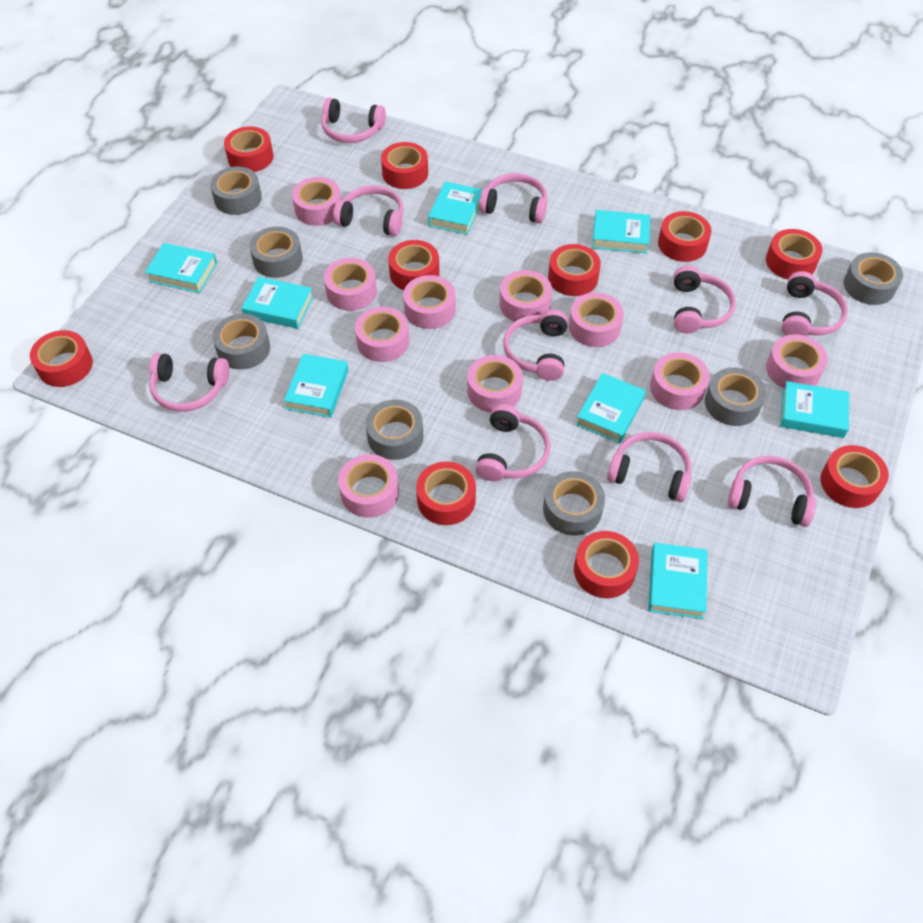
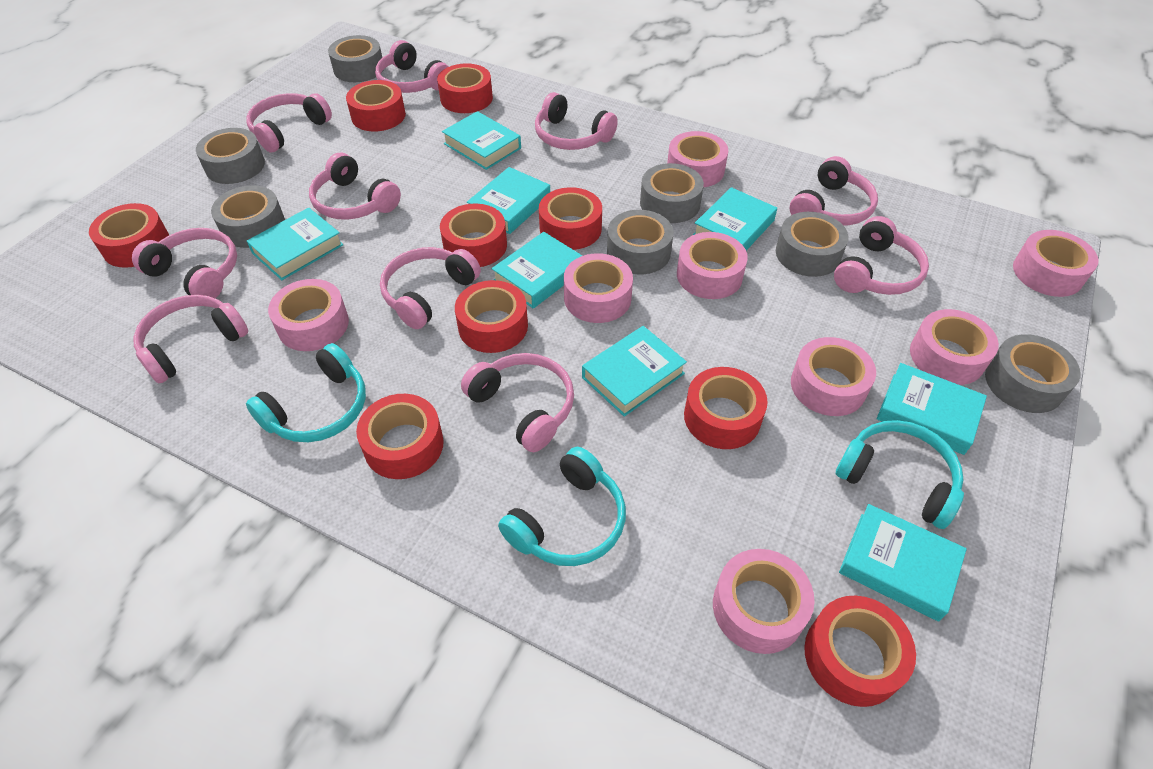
pink tape: [292,177,341,226] [324,258,377,311] [338,454,399,518] [355,307,409,362] [403,275,456,329] [467,355,523,412] [500,270,552,322] [569,292,624,347] [650,352,710,410] [766,334,828,389] = 10 -> [268,279,349,351] [564,253,633,323] [667,131,728,188] [677,232,748,299] [713,549,815,654] [791,337,876,416] [910,309,999,385] [1013,230,1099,297] = 8
red tape: [30,330,93,387] [224,126,273,172] [381,142,428,189] [388,240,439,290] [416,461,476,525] [548,244,601,296] [574,531,639,598] [658,211,711,262] [766,229,823,279] [821,445,889,508] = 10 -> [89,203,169,268] [346,80,406,132] [356,394,444,479] [437,63,493,113] [440,204,507,267] [455,280,528,353] [539,187,602,250] [684,367,768,449] [804,596,916,707] = 9
turquoise headphones: none = 0 -> [246,343,366,442] [498,447,626,566] [836,420,964,529] = 3

